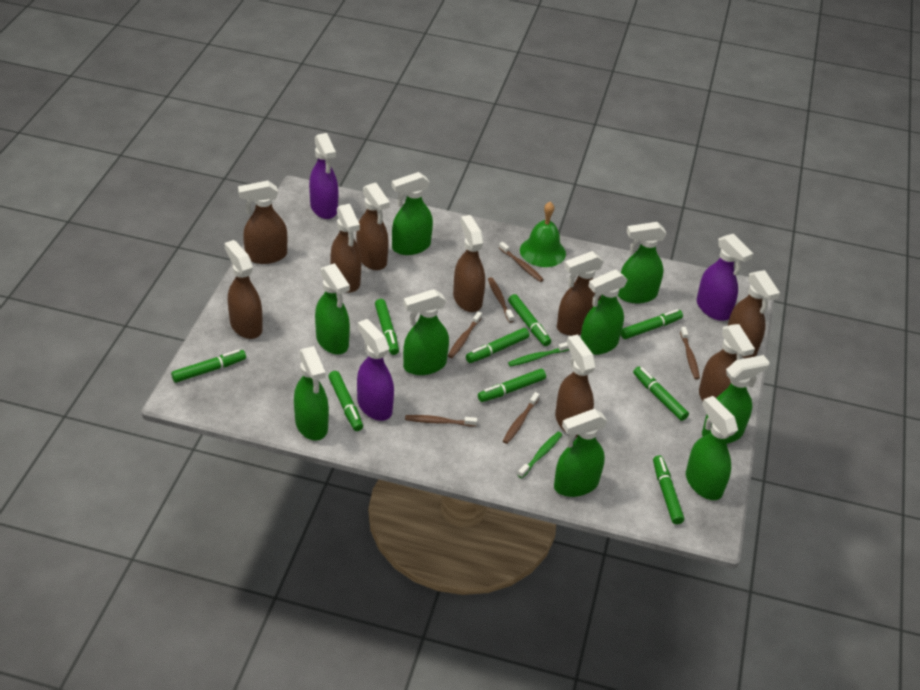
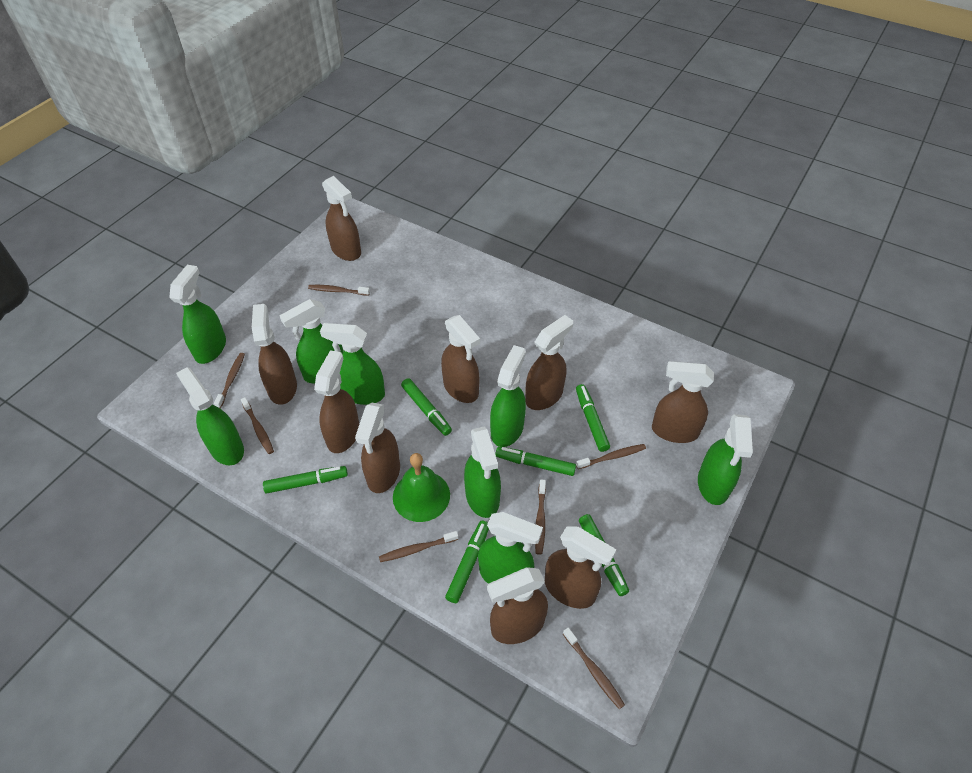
brown toothbrush: [405,415,477,427] [448,311,482,358] [488,277,514,323] [499,242,544,282] [503,392,540,444] [680,327,700,380] = 6 -> [214,353,245,409] [241,397,274,454] [308,285,370,296] [379,531,458,562] [535,480,546,555] [563,628,625,709] [576,444,646,469] = 7
green marker: [171,349,246,383] [328,371,363,431] [375,299,399,355] [466,328,529,363] [478,369,546,402] [508,294,551,346] [621,309,683,339] [633,367,689,421] [653,455,684,524] = 9 -> [263,466,348,494] [401,378,452,436] [445,521,489,603] [495,447,576,476] [576,384,610,452] [579,514,629,596] = 6
green spray bottle: [294,346,329,441] [315,263,350,354] [392,172,433,255] [403,289,449,375] [554,409,607,497] [581,269,628,355] [618,222,667,303] [686,396,738,500] [702,355,770,444] = 9 -> [169,265,226,364] [176,367,244,465] [279,299,343,383] [320,323,385,405] [464,427,501,518] [478,512,543,584] [490,345,526,447] [698,414,753,505] = 8
green toothbrush: [508,342,569,367] [518,432,562,478] = 2 -> none = 0
purple spray bottle: [309,133,338,219] [357,319,394,421] [697,234,753,321] = 3 -> none = 0

